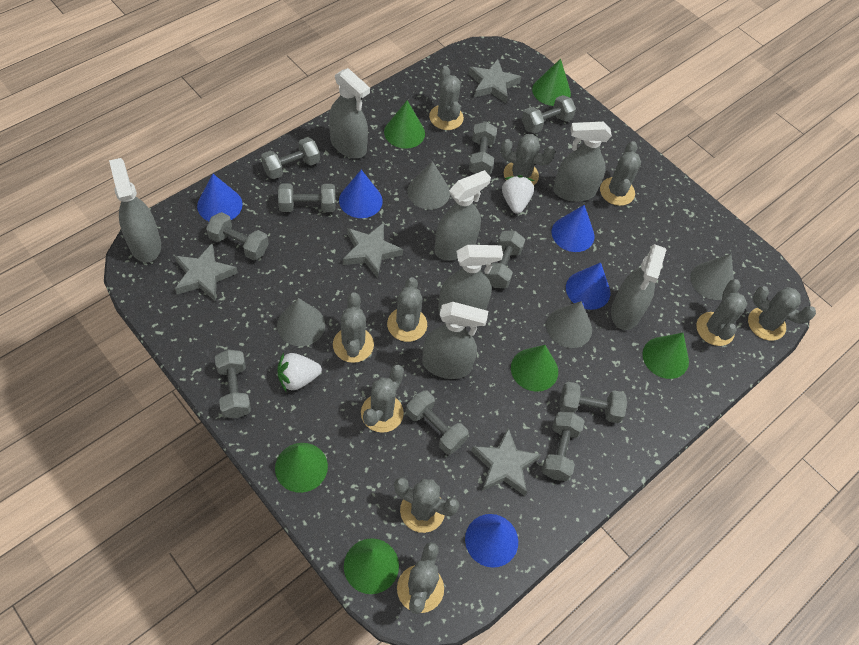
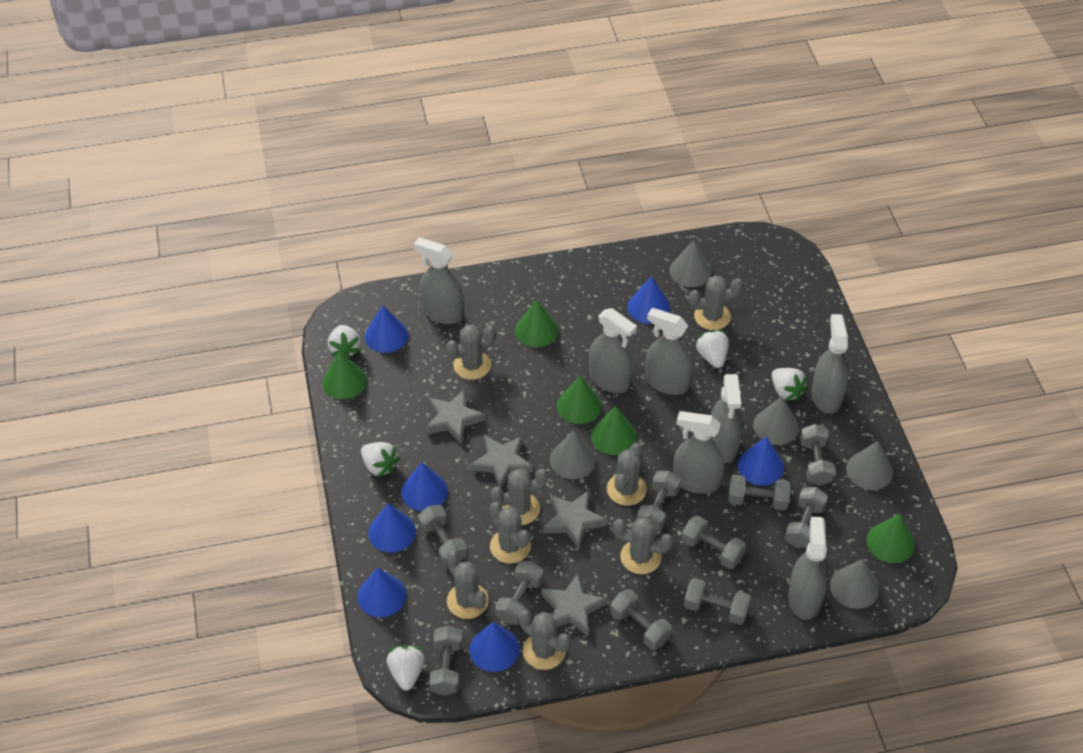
blue cone: [197,174,243,221] [339,170,383,218] [465,514,518,568] [552,205,594,252] [566,262,610,310] = 5 -> [357,568,406,617] [365,305,408,353] [368,503,416,553] [401,462,448,511] [469,622,520,672] [628,276,670,324] [738,436,784,486] = 7
green cone: [275,443,328,493] [344,538,399,594] [384,100,425,149] [511,345,558,392] [532,59,571,106] [642,333,689,379] = 6 -> [322,351,367,399] [515,299,558,347] [557,376,602,424] [591,406,637,455] [867,514,915,563] = 5
grey cactus: [333,292,374,363] [361,365,404,433] [387,277,427,342] [394,477,459,533] [397,542,444,614] [429,66,464,130] [500,134,555,185] [600,141,641,206] [696,279,747,346] [748,286,816,341] = 10 -> [446,324,495,380] [446,551,489,619] [490,501,531,563] [491,469,548,525] [518,609,570,670] [607,443,647,506] [613,517,673,574] [689,275,743,330] = 8
grey cone: [277,298,325,346] [407,161,450,210] [546,301,592,348] [691,254,734,300] = 4 -> [550,430,596,479] [669,240,712,287] [753,396,799,445] [830,559,879,609] [846,441,893,490] = 5
white strawberry: [278,353,322,391] [502,175,534,214] = 2 -> [328,325,361,358] [361,442,400,478] [387,645,425,691] [695,330,729,368] [772,368,808,401] = 5

